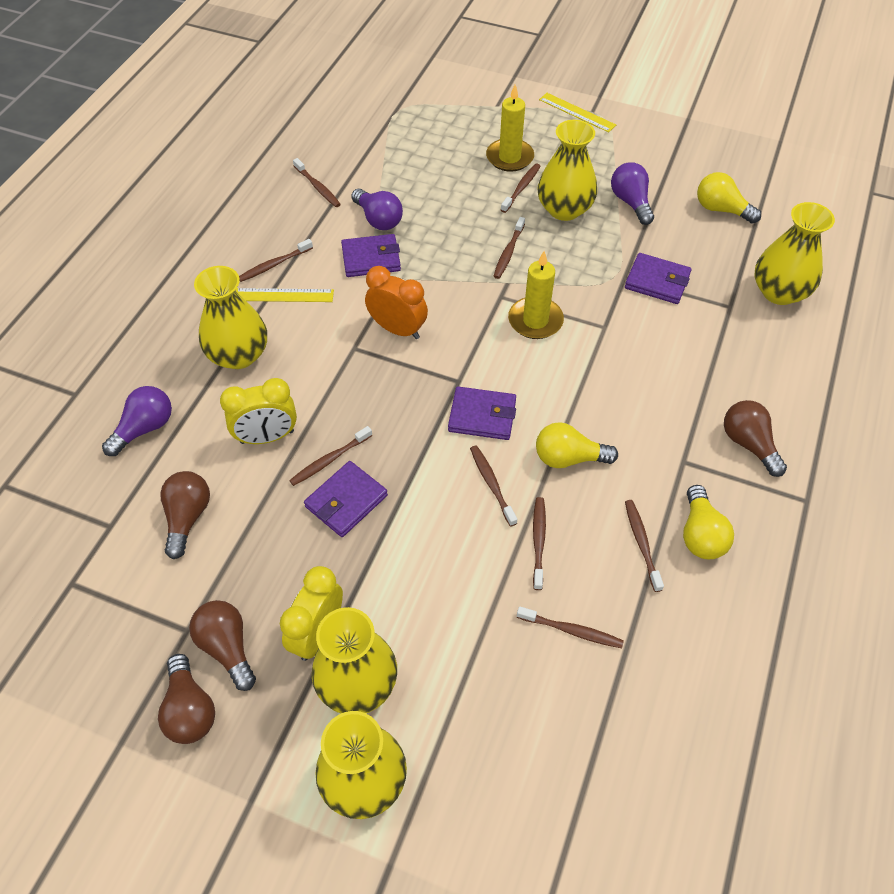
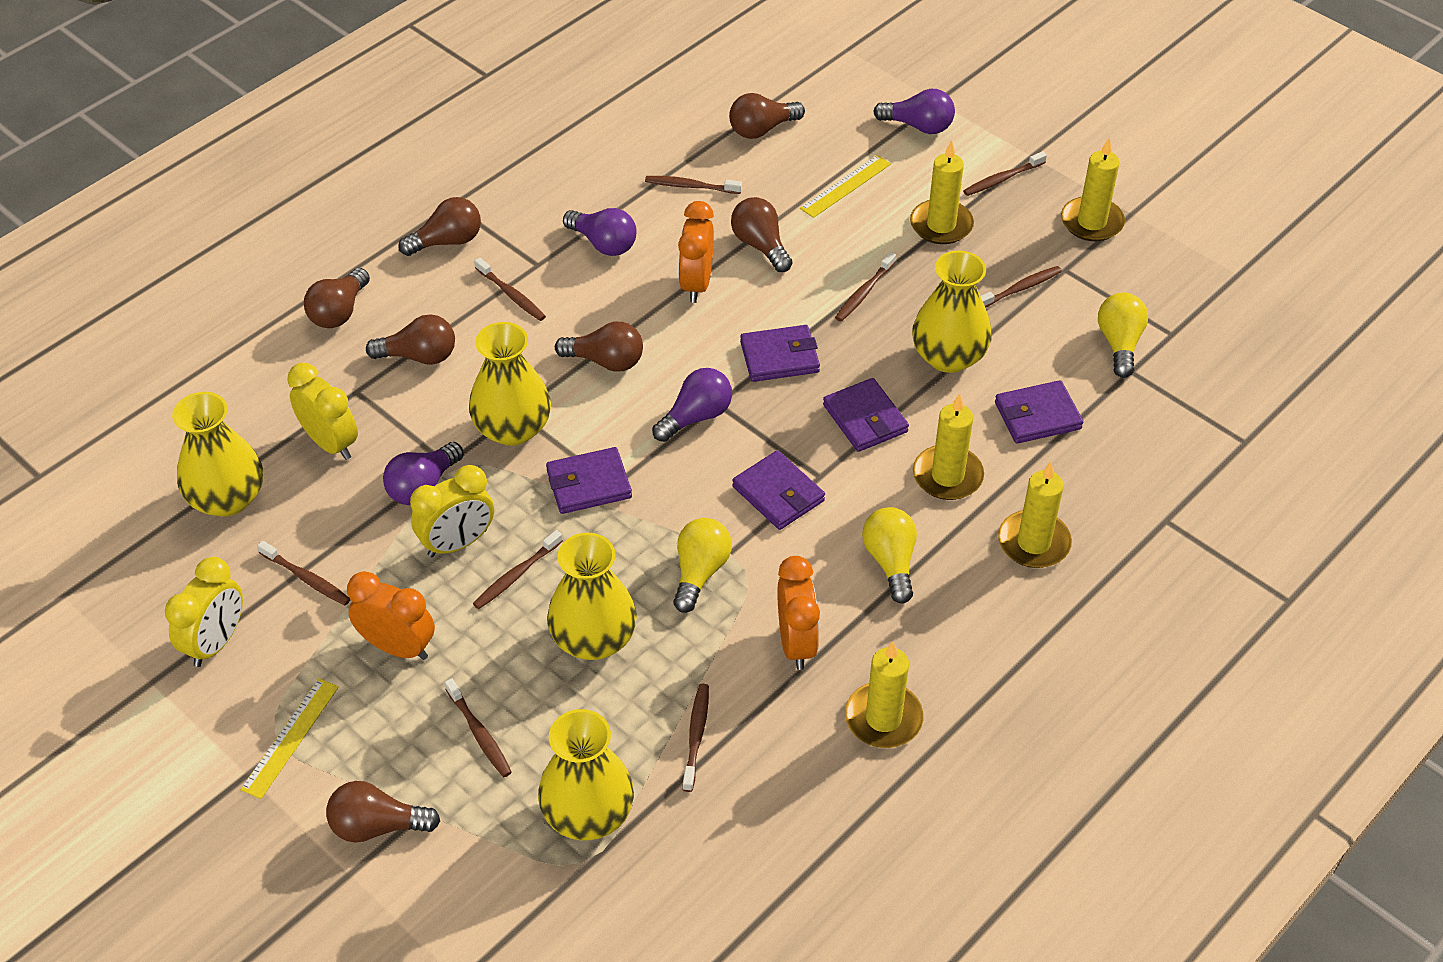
brown light bulb: [158,654,215,744] [160,471,210,559] [189,600,256,691] [724,400,787,477] = 4 -> [304,268,370,328] [326,781,440,843] [366,314,455,365] [398,197,481,256] [555,322,643,372] [729,93,805,139] [731,197,792,272] = 7
orange clock: [365,266,428,339] = 1 -> [347,571,435,660] [678,201,714,303] [777,556,820,670] = 3
purple light bulb: [102,386,172,456] [351,189,403,230] [611,162,654,225] = 3 -> [383,442,464,505] [563,208,636,256] [652,368,732,442] [873,89,955,134] = 4
purple wallet: [304,461,388,537] [341,234,401,277] [448,386,516,440] [625,253,691,304] = 4 -> [546,447,632,514] [732,450,825,530] [740,325,820,382] [823,378,909,452] [995,380,1083,444] = 5
yellow candle: [486,84,534,172] [508,251,564,339] = 2 -> [845,642,923,748] [910,140,974,244] [913,394,984,500] [998,462,1072,568] [1061,138,1125,241] = 5
yellow clock: [220,378,297,444] [280,566,343,661] = 2 -> [165,557,243,667] [287,363,358,460] [410,465,494,557] = 3

